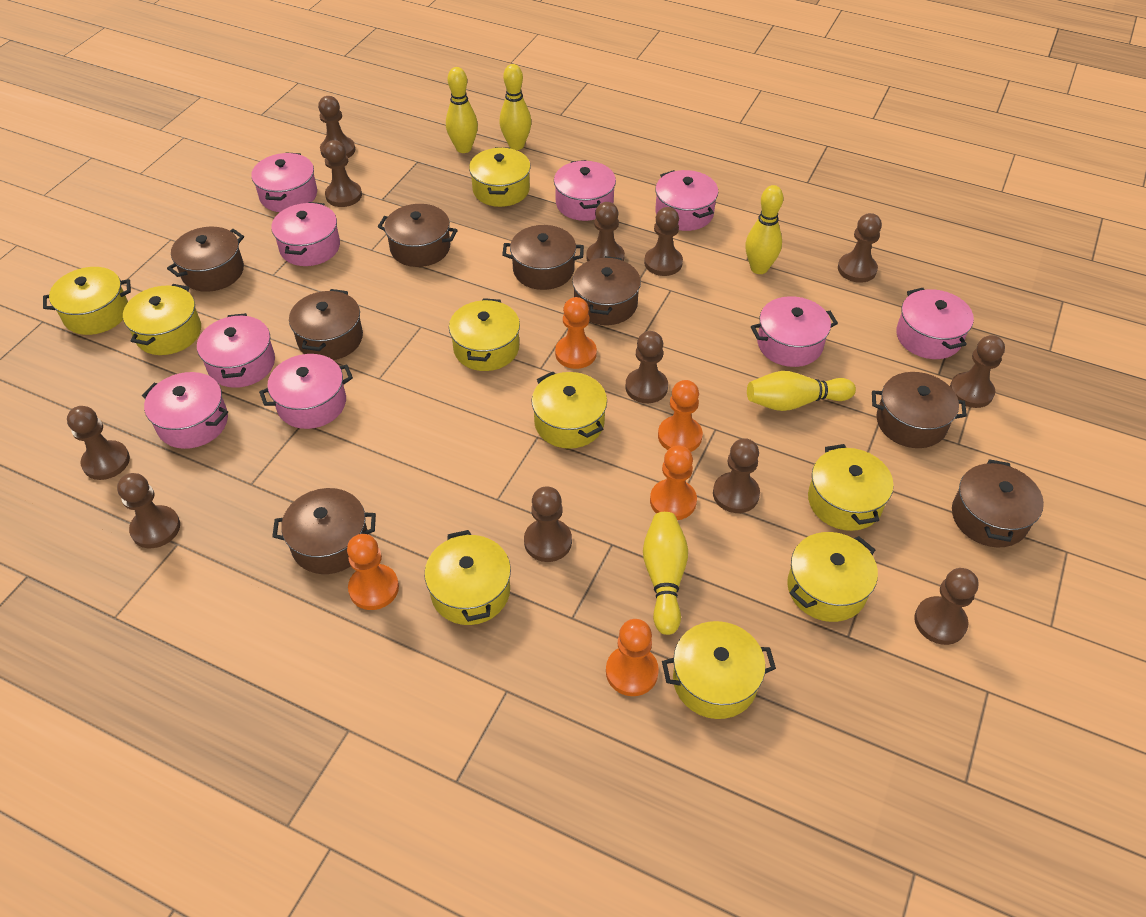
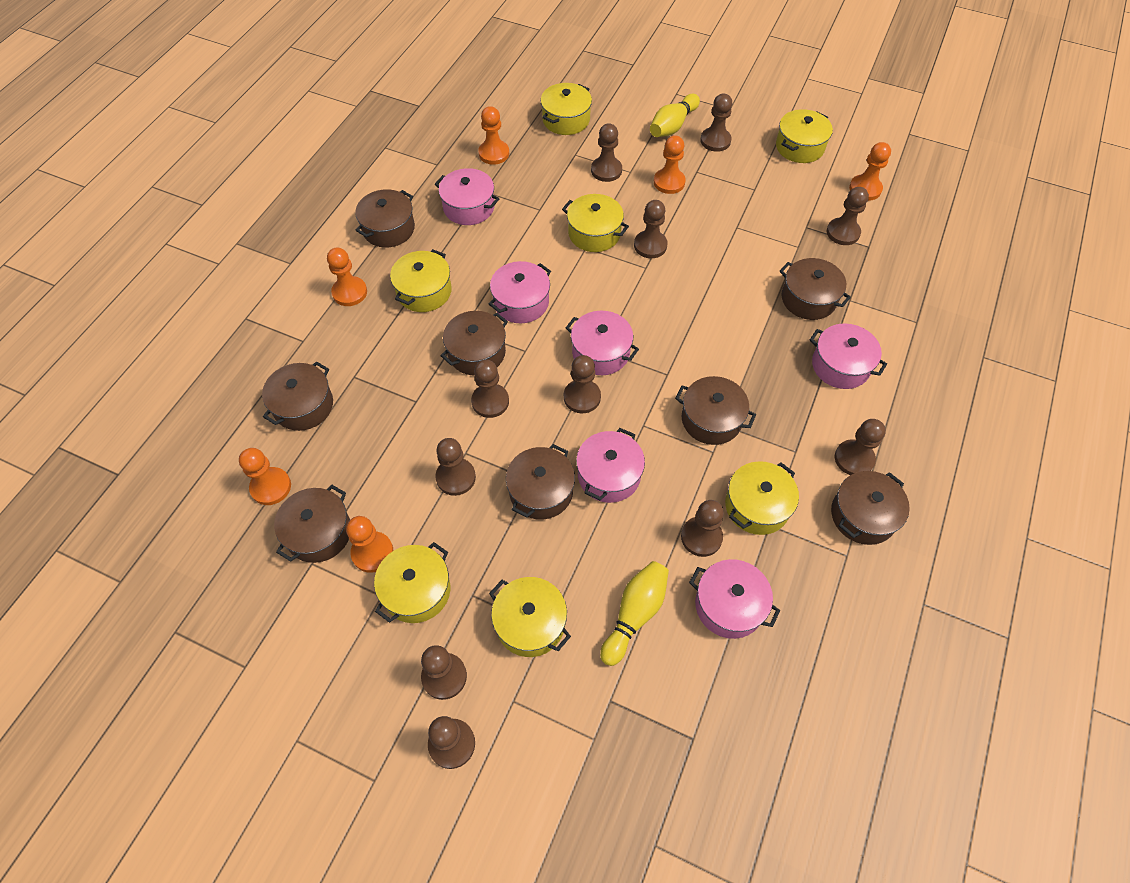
brown pawn: [67,406,130,480] [117,473,180,548] [318,96,355,158] [323,140,362,207] [524,486,572,562] [586,202,625,261] [625,331,668,403] [644,207,683,276] [713,438,760,513] [838,213,882,283] [914,568,979,645] [950,335,1005,408] = 12 -> [421,645,467,700] [428,716,475,769] [435,438,476,496] [471,360,509,418] [564,355,601,413] [591,123,622,182] [634,200,668,258] [681,500,724,557] [700,93,732,152] [827,187,869,245] [835,419,886,475] = 11
orange pawn: [347,534,399,610] [555,297,597,369] [606,619,659,696] [650,445,697,520] [658,380,703,452] = 5 -> [239,448,291,505] [327,247,367,306] [346,516,393,573] [478,106,509,165] [654,135,686,194] [849,142,891,201] = 6
pink pot: [142,372,228,449] [197,313,275,388] [251,153,317,212] [259,354,353,429] [271,202,340,266] [554,160,616,221] [655,170,718,231] [751,296,838,367] [896,288,974,359] = 9 -> [435,168,499,225] [489,261,551,323] [566,311,639,375] [576,428,645,503] [689,559,780,639] [810,323,887,389] = 6
yellow bowling pin: [446,67,478,153] [500,64,531,150] [643,512,688,635] [745,185,783,274] [747,371,856,411] = 5 -> [600,561,669,666] [650,94,700,137] = 2
yellow pot: [43,267,131,335] [123,284,201,355] [424,530,511,625] [449,298,520,371] [469,147,531,207] [531,372,607,449] [662,621,776,719] [787,532,878,622] [808,444,894,531] = 9 -> [374,542,450,623] [390,249,452,312] [489,577,571,657] [541,83,592,135] [562,194,629,252] [725,461,799,535] [776,109,833,163] = 7

